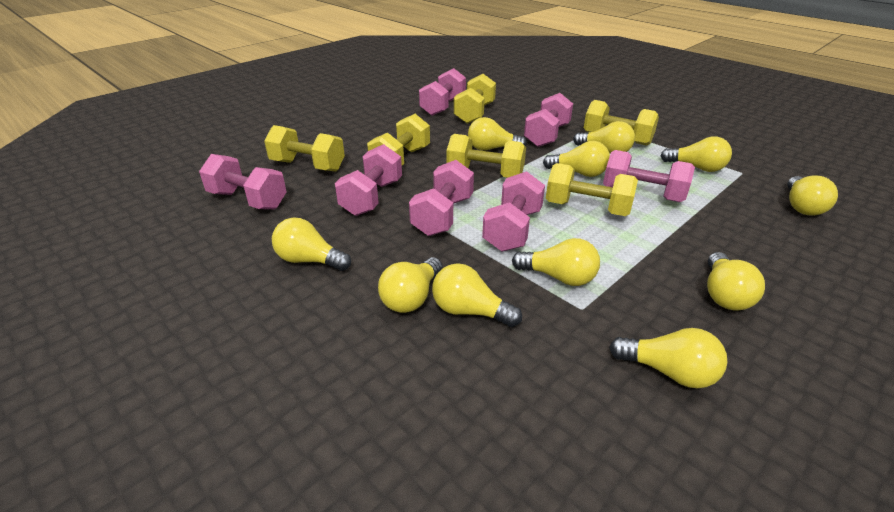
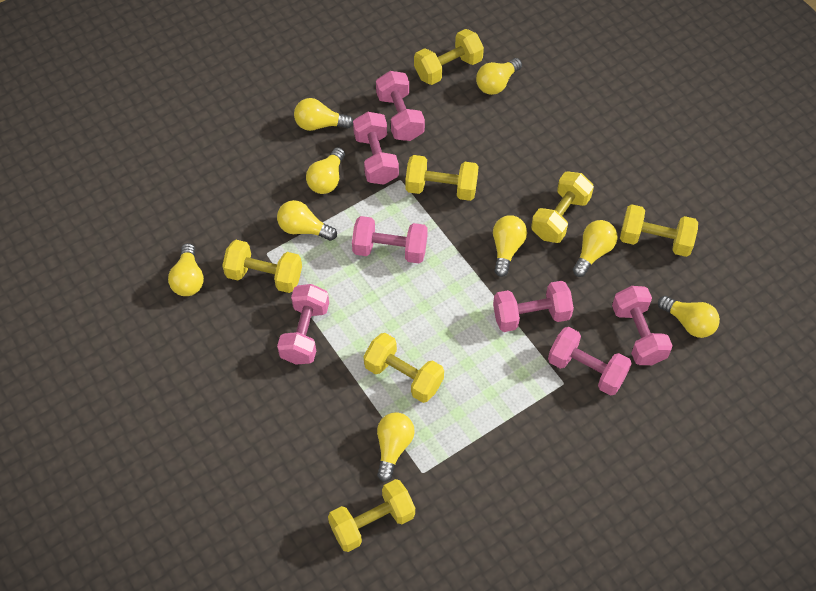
yellow dumbbell: [264,125,345,172] [367,114,430,165] [446,134,526,178] [454,74,496,124] [546,163,638,216] [584,100,659,146] = 6 -> [222,240,302,293] [328,479,415,552] [364,333,444,403] [405,155,479,201] [414,29,484,85] [531,172,594,243] [620,204,698,257] = 7
yellow light bulb: [272,218,351,271] [378,257,443,313] [432,263,522,327] [468,117,527,151] [512,238,600,286] [543,141,610,177] [573,121,635,154] [609,328,727,388] [660,136,732,172] [707,252,765,311] [787,176,838,215] = 11 -> [168,243,204,296] [277,200,337,241] [294,98,353,131] [306,147,345,194] [377,412,415,482] [476,58,522,95] [493,215,527,277] [573,220,618,277] [658,296,720,338] = 9

